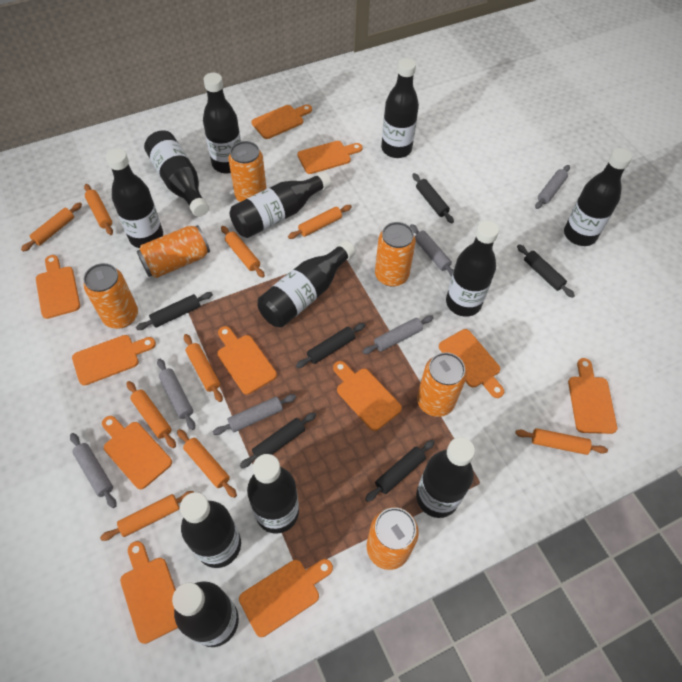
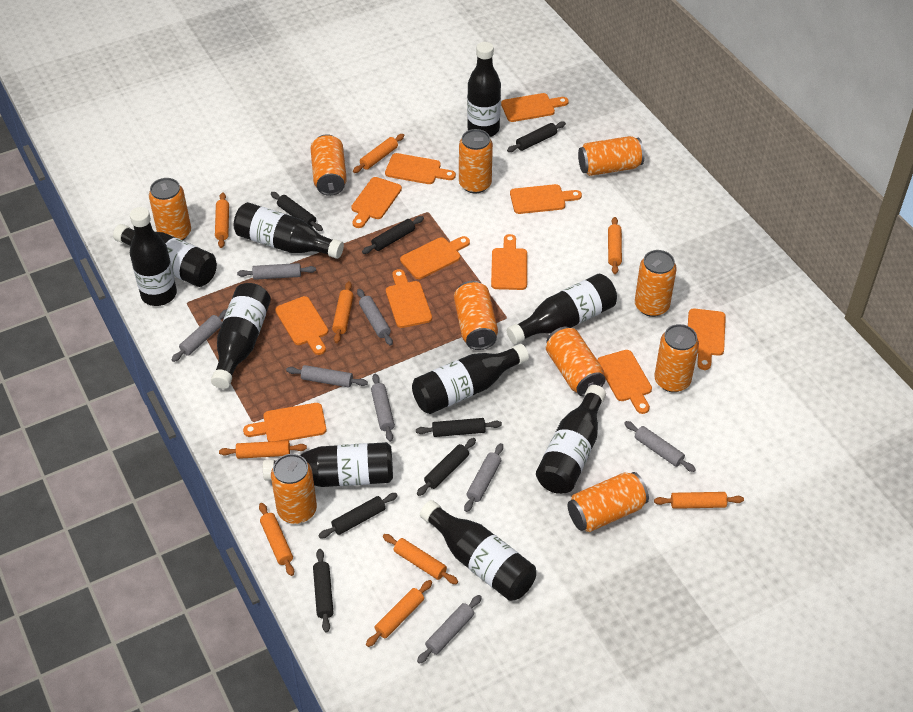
black bottle: [106,148,163,248] [144,130,209,217] [172,581,239,647] [180,492,241,568] [203,73,241,173] [230,171,331,238] [247,454,299,534] [258,240,355,328] [381,58,419,158] [416,437,475,518] [446,220,499,317] [564,148,632,246] = 12 -> [113,224,217,287] [130,207,177,306] [211,283,271,389] [234,202,344,259] [263,442,393,487] [412,344,529,414] [420,500,536,601] [467,42,501,137] [507,274,617,345] [536,385,606,494] = 10
black rolling pin: [136,292,213,330] [240,412,316,468] [296,323,365,368] [365,440,435,502] [412,173,454,223] [517,244,575,298] = 6 -> [271,192,323,231] [313,549,334,633] [318,493,398,538] [362,216,424,254] [416,418,502,437] [417,438,476,496] [507,122,566,152] = 7
grey rolling pin: [70,433,116,508] [157,359,195,430] [213,394,296,435] [363,315,434,354] [410,224,454,277] [535,165,570,209] = 6 -> [171,309,227,362] [237,263,316,280] [286,365,368,387] [357,289,393,346] [371,374,395,442] [417,595,482,664] [464,443,503,512] [624,421,696,472] = 8
orange can: [83,263,138,329] [137,225,210,278] [228,141,267,202] [367,507,419,570] [375,222,416,287] [417,352,467,417] = 6 -> [149,178,191,240] [271,454,317,524] [311,134,347,196] [454,281,498,350] [459,129,493,193] [546,327,606,396] [568,472,649,532] [578,136,644,176] [635,250,677,317] [654,324,699,392] = 10

